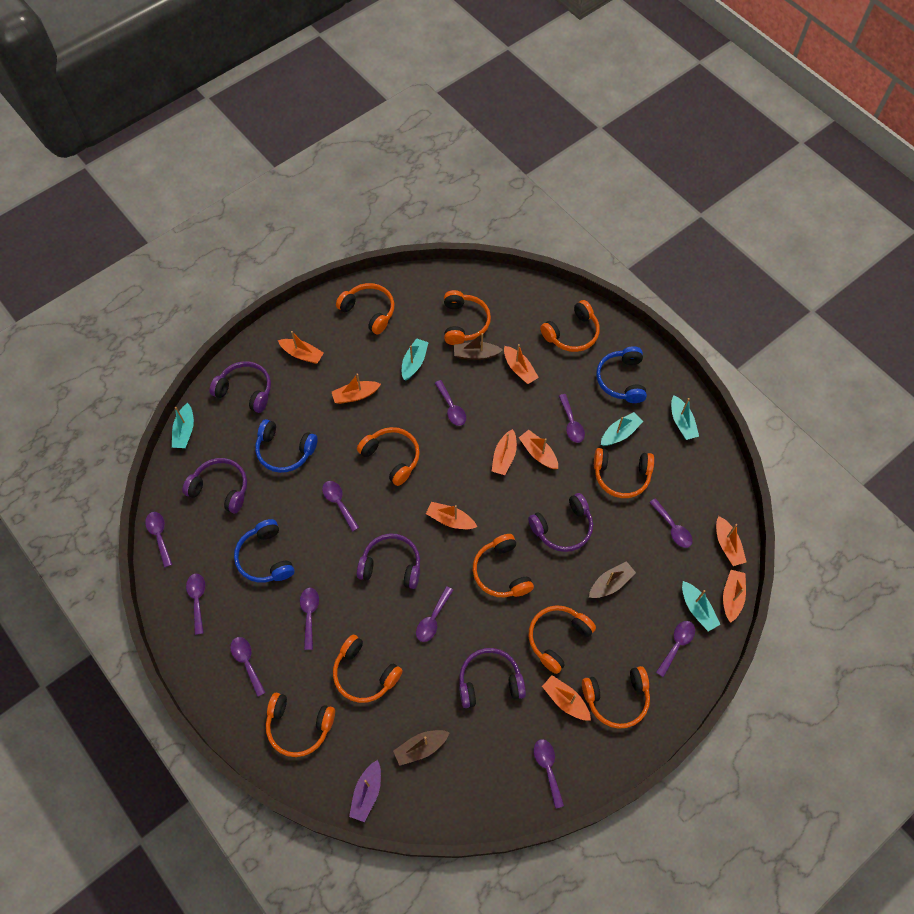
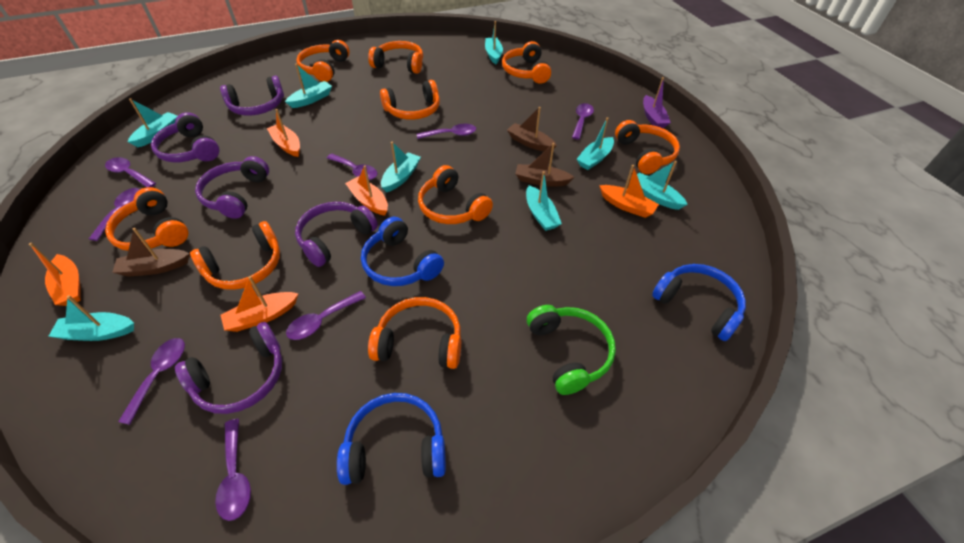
green headphones: none = 0 -> [527,305,616,395] = 1
orange boat: [278,331,324,364] [332,373,381,404] [426,502,477,529] [492,429,517,475] [504,344,539,384] [519,430,558,469] [542,675,591,721] [716,516,746,566] [723,570,746,623] = 9 -> [29,243,81,306] [220,276,299,332] [267,109,300,157] [345,165,388,216] [599,165,659,218] = 5
orange headphones: [266,693,335,757] [333,635,403,703] [336,283,394,334] [357,427,420,486] [444,290,491,345] [473,534,534,598] [528,605,596,674] [540,300,600,352] [582,666,650,729] [594,448,654,498] = 10 -> [105,187,188,251] [190,221,280,290] [297,40,350,82] [368,41,423,74] [368,297,461,369] [380,80,440,120] [418,165,493,224] [502,41,551,84] [615,120,680,174] = 9
purple spoon: [145,512,172,568] [186,574,205,635] [230,637,266,697] [300,588,319,650] [322,481,359,532] [416,586,453,642] [435,380,466,426] [534,739,564,809] [559,394,585,443] [649,498,692,548] [656,621,695,677] = 11 -> [89,188,140,241] [105,157,156,187] [118,338,185,425] [215,419,251,521] [286,291,366,340] [327,154,378,180] [417,124,476,139] [572,103,594,140] = 8
turquoise boat: [172,403,194,448] [402,338,429,380] [601,412,643,446] [671,395,699,440] [682,581,721,631] = 5 -> [49,295,134,341] [128,98,177,147] [285,64,332,108] [381,142,421,192] [485,21,503,64] [526,171,562,231] [577,117,614,170] [637,161,688,210] = 8

